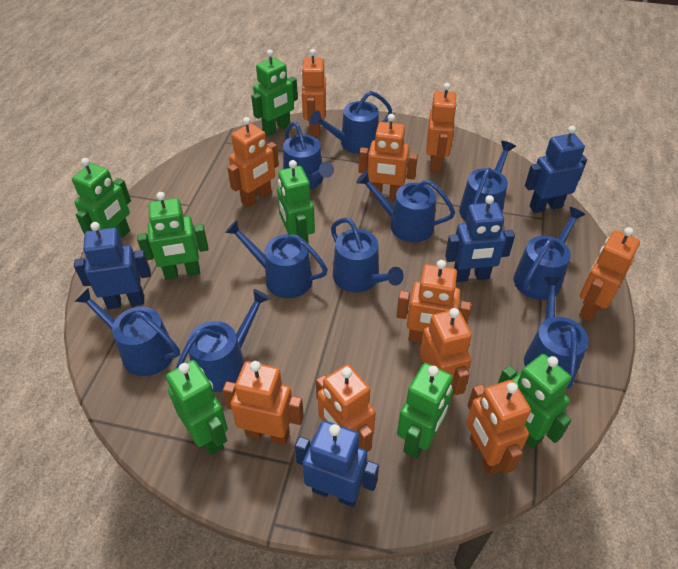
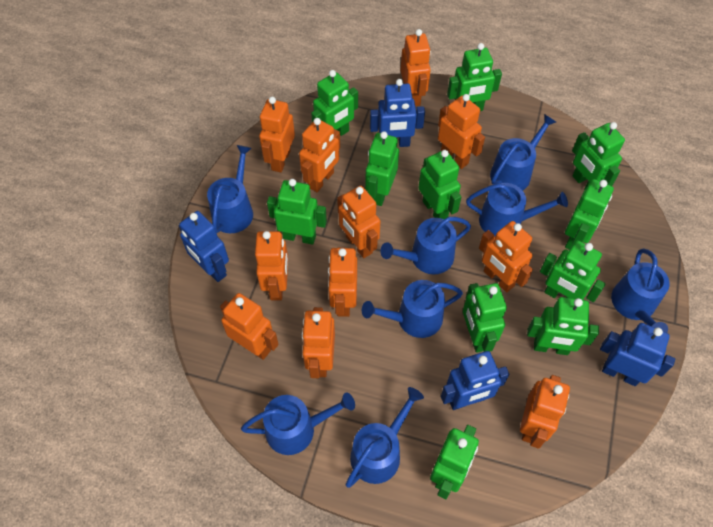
blue watering can: [74,288,180,376] [176,289,270,392] [225,220,328,298] [283,122,334,189] [310,91,392,154] [331,218,404,293] [356,171,455,242] [459,141,516,221] [514,207,586,300] [524,277,589,389] = 10 -> [207,145,253,233] [241,393,355,455] [345,387,424,488] [362,280,463,338] [380,217,471,274] [466,183,568,237] [490,114,556,190] [611,248,670,333] = 8
green robot: [72,158,131,238] [137,192,208,280] [166,360,228,455] [251,50,298,136] [277,160,315,244] [397,363,453,459] [498,354,572,449] = 7 -> [267,179,327,245] [311,70,358,136] [365,131,399,206] [418,150,461,219] [430,425,479,499] [447,43,502,111] [463,283,507,353] [527,297,599,355] [540,240,605,302] [565,179,614,250] [572,122,625,190] = 11
orange robot: [222,361,304,445] [227,117,279,208] [301,49,326,137] [316,364,376,452] [359,114,418,199] [396,260,471,343] [420,308,472,400] [426,83,457,173] [466,380,531,475] [579,227,640,321] = 10 -> [220,293,279,360] [255,231,288,300] [259,97,295,173] [299,118,340,192] [302,307,335,378] [328,247,357,317] [337,186,380,258] [400,29,431,106] [438,94,485,169] [479,221,533,292] [520,375,570,449] = 11

